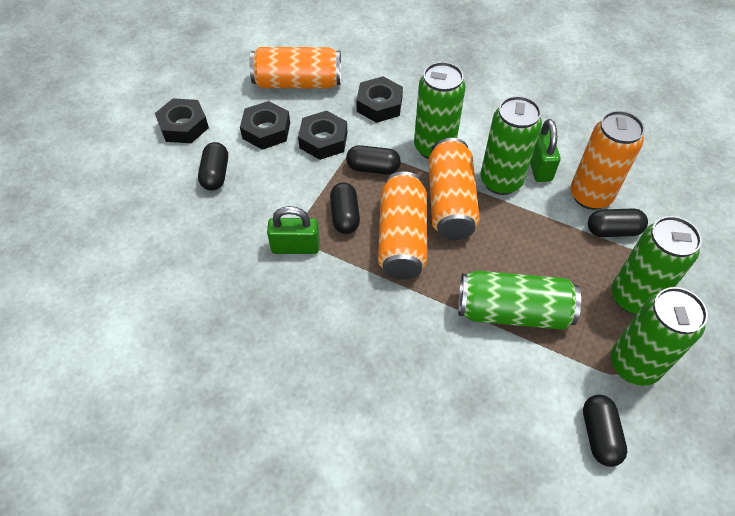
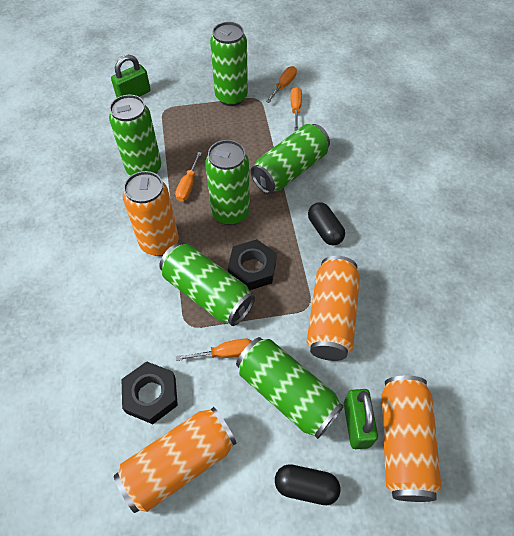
black capsule: [198,142,228,191] [330,182,360,234] [346,145,401,174] [583,395,627,467] [588,208,648,237] = 5 -> [275,464,341,505] [308,202,345,245] = 2
black nut: [155,98,209,143] [240,101,290,150] [298,110,347,160] [356,76,403,123] = 4 -> [122,361,178,424] [228,239,277,291] = 2
green can: [414,62,466,159] [458,271,581,330] [481,96,542,195] [611,287,708,386] [612,216,702,315] = 5 -> [109,95,161,176] [159,243,255,326] [205,140,250,225] [210,22,248,106] [236,337,344,439] [251,124,330,194] = 6
orange screwdriver: none = 0 -> [175,152,202,202] [176,339,252,361] [266,66,297,103] [290,87,302,130] = 4

